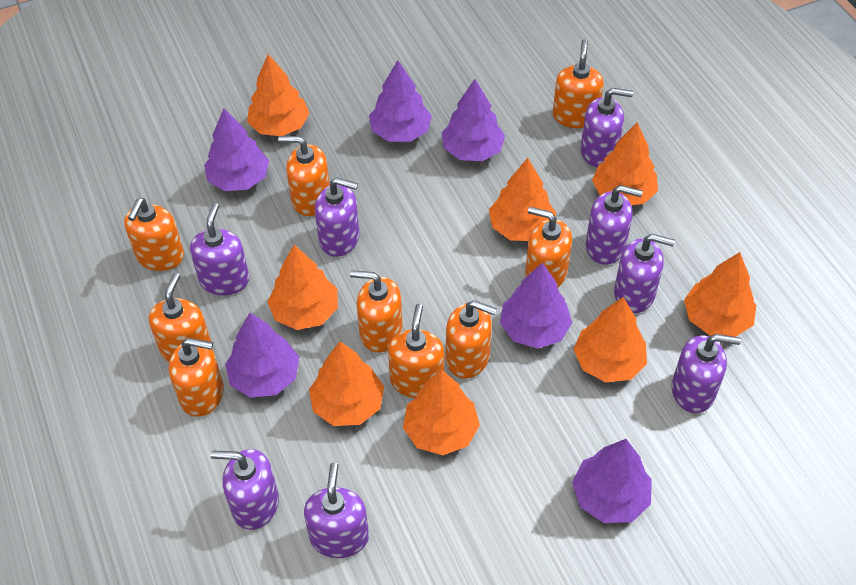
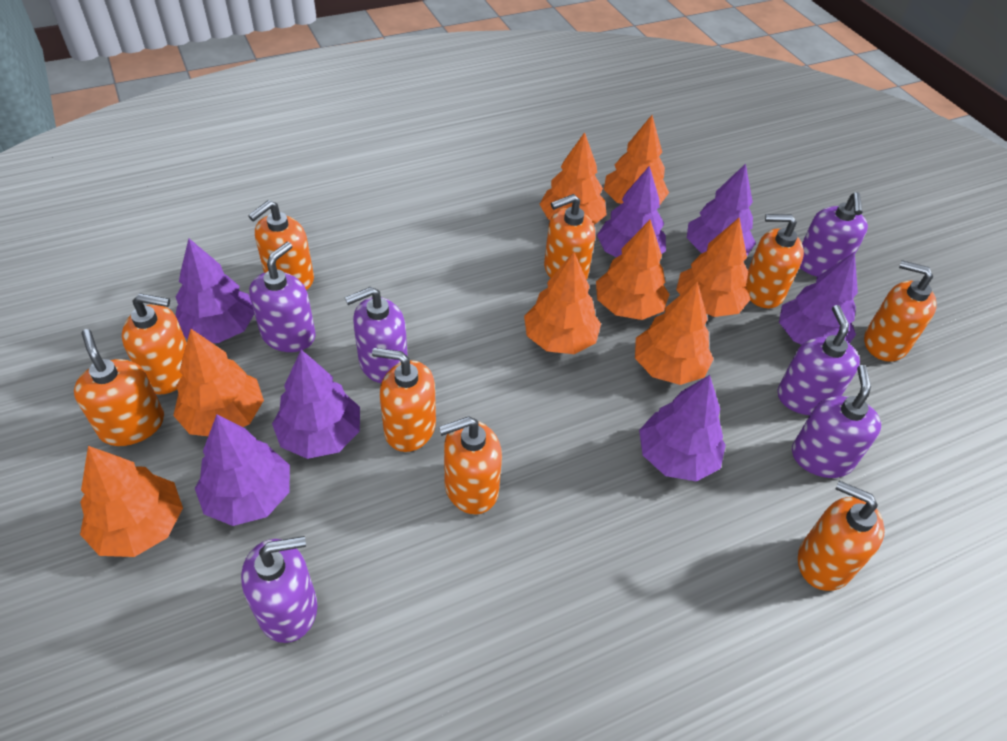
purple soap dispenser: [190,203,249,295] [211,449,279,530] [304,463,369,558] [315,177,359,257] [581,88,633,167] [586,185,643,265] [614,234,675,313] [672,334,741,413] = 8 -> [241,536,317,643] [249,242,316,352] [345,286,408,383] [778,305,860,415] [792,365,881,478] [800,192,868,277] = 6
purple tree: [204,109,269,191] [225,313,299,398] [369,60,432,142] [442,79,505,161] [500,263,572,349] [572,439,652,523] = 6 -> [175,239,254,343] [195,414,290,526] [272,350,360,459] [597,166,666,258] [639,375,726,482] [687,164,756,255] [779,252,858,345] = 7

